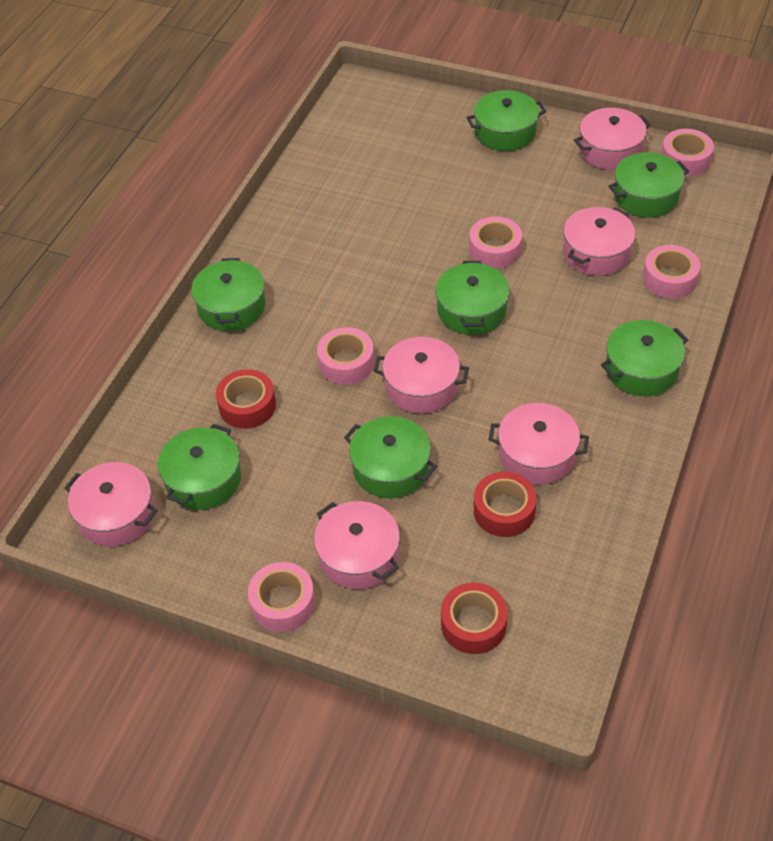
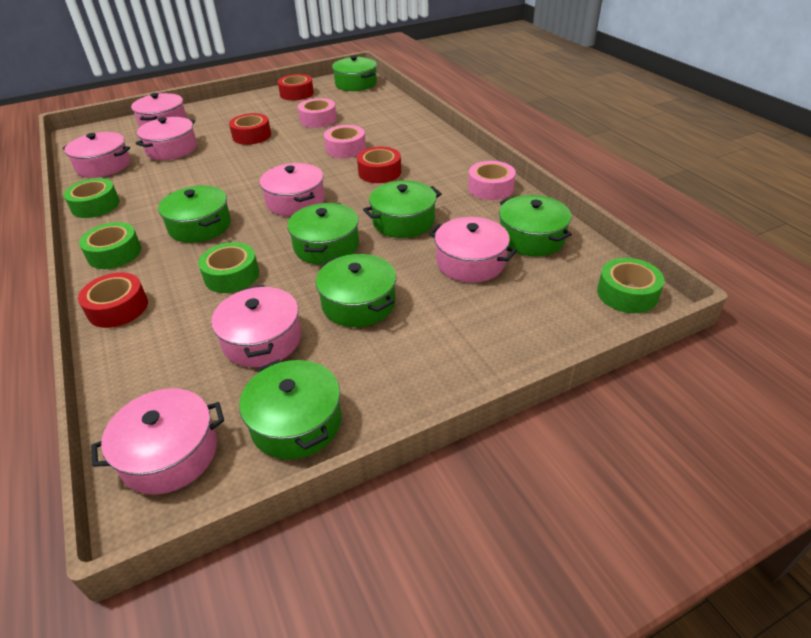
green tape: none = 0 -> [64,178,120,218] [79,222,142,269] [198,242,259,293] [597,258,664,313] = 4
pink pot: [64,462,158,547] [314,501,400,589] [374,337,469,414] [488,403,589,485] [563,207,636,276] [574,108,651,170] = 6 -> [63,132,130,178] [91,388,224,495] [131,93,187,127] [135,117,197,160] [211,285,301,367] [260,163,325,216] [429,217,517,283] = 7
pink tape: [248,562,315,632] [317,327,374,385] [469,217,522,269] [643,245,700,299] [661,129,714,177] = 5 -> [298,98,337,128] [324,125,366,158] [468,161,516,200] = 3
red tape: [216,369,276,429] [441,582,508,654] [474,472,537,537] = 3 -> [78,272,148,328] [229,113,271,145] [278,74,314,100] [357,147,401,183] = 4

